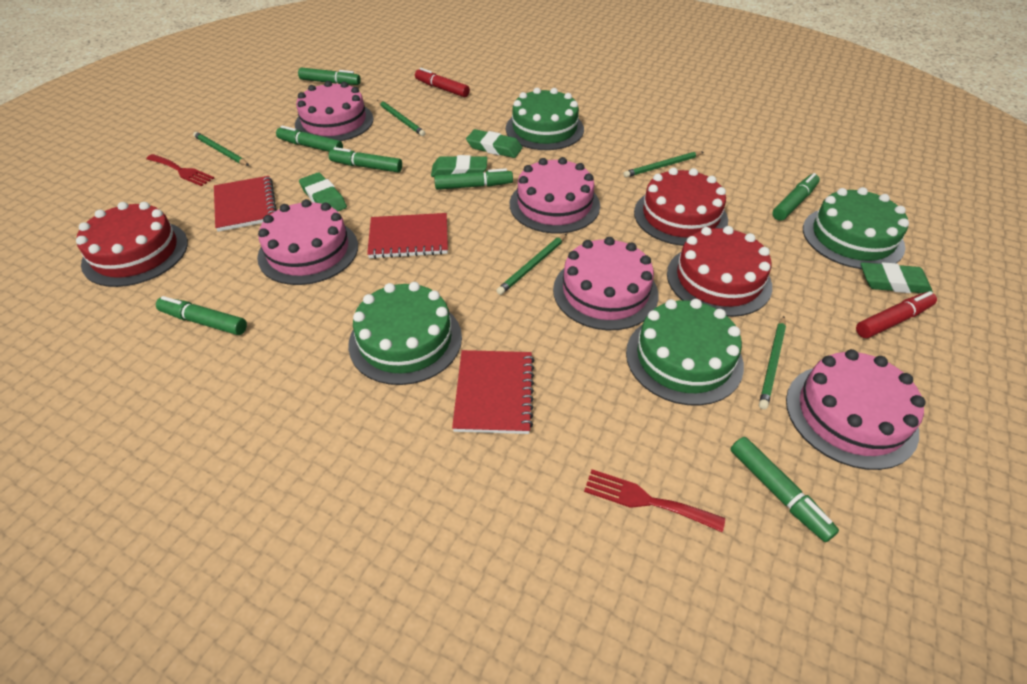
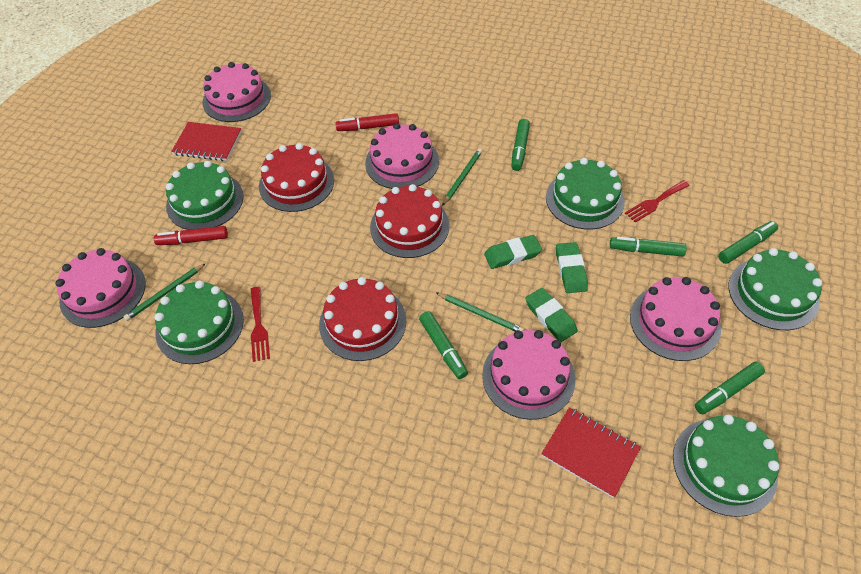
green cake: [348,282,462,385] [506,88,584,150] [626,299,744,406] [803,187,909,269] = 4 -> [155,281,244,364] [166,161,244,230] [546,158,625,230] [673,415,780,517] [728,248,822,330] = 5
green eraser: [299,172,347,211] [431,155,487,177] [466,129,523,158] [861,262,933,293] = 4 -> [484,235,542,269] [526,288,577,342] [556,242,588,293] = 3
green marker: [156,296,247,335] [276,126,343,152] [298,67,361,85] [329,147,402,173] [434,168,513,190] [730,437,839,542] [772,173,820,221] = 7 -> [419,311,468,379] [512,119,530,171] [610,237,687,257] [695,362,765,414] [718,221,778,264] = 5
green pencil: [193,132,249,166] [377,100,426,136] [496,234,567,295] [623,152,704,178] [759,316,786,409] = 5 -> [123,263,206,321] [436,292,524,331] [442,148,482,206] = 3
red notebook: [214,176,277,232] [367,213,448,259] [452,350,534,434] = 3 -> [171,122,242,161] [541,407,641,498] = 2

